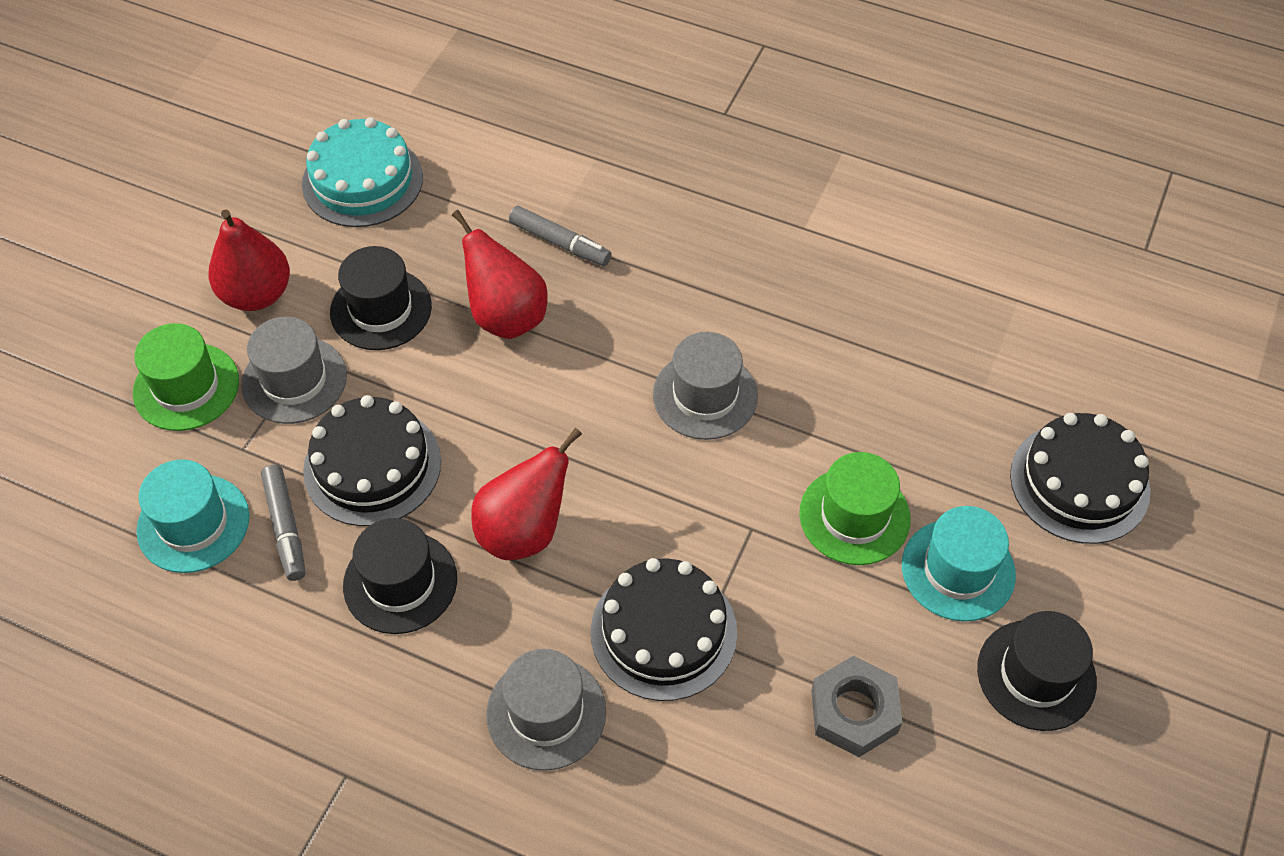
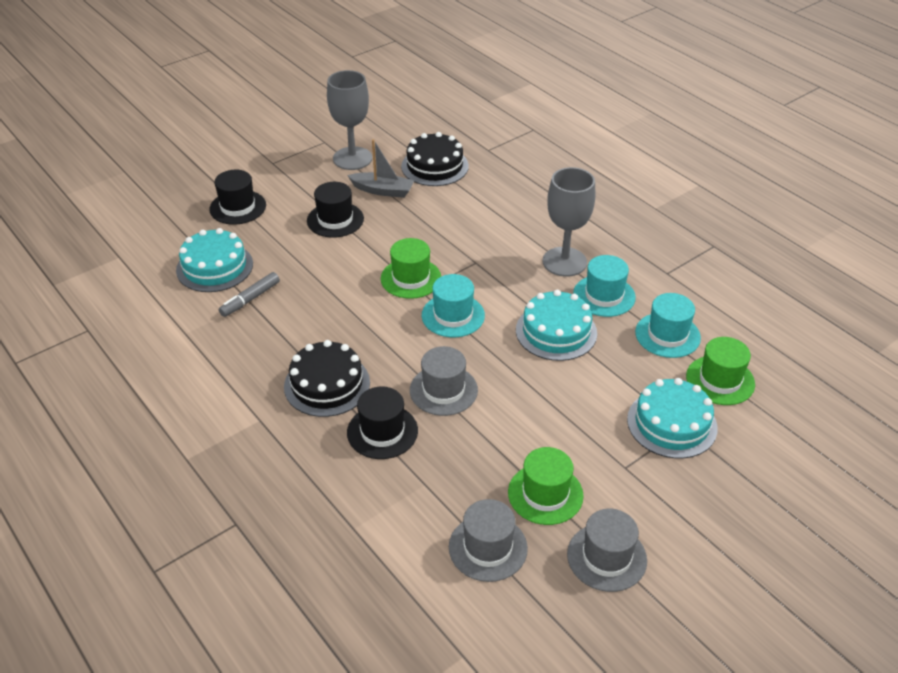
black cake: [303,395,441,526] [591,558,737,701] [1010,413,1150,544] = 3 -> [284,340,370,417] [401,132,469,186] = 2
green hat: [133,323,239,431] [799,452,911,565] = 2 -> [381,238,441,299] [508,447,584,525] [686,337,755,405] = 3
grey boat: none = 0 -> [347,139,414,198] = 1
grey goblet: none = 0 -> [327,70,372,170] [543,167,595,277] = 2
grey marker: [261,465,305,581] [509,206,612,266] = 2 -> [219,272,280,317] = 1
grey nut: [811,656,902,757] = 1 -> none = 0
red pear: [209,209,290,311] [452,210,548,339] [471,428,582,560] = 3 -> none = 0
turquoise cake: [302,117,423,227] = 1 -> [176,228,253,292] [516,290,597,361] [627,378,718,459] = 3
turquoise hat: [136,459,250,573] [902,506,1016,621] = 2 -> [422,274,485,337] [573,255,636,317] [635,293,701,358] = 3

